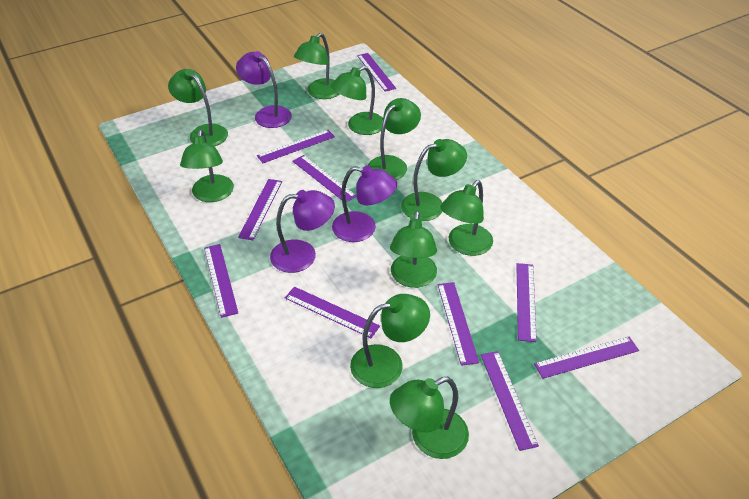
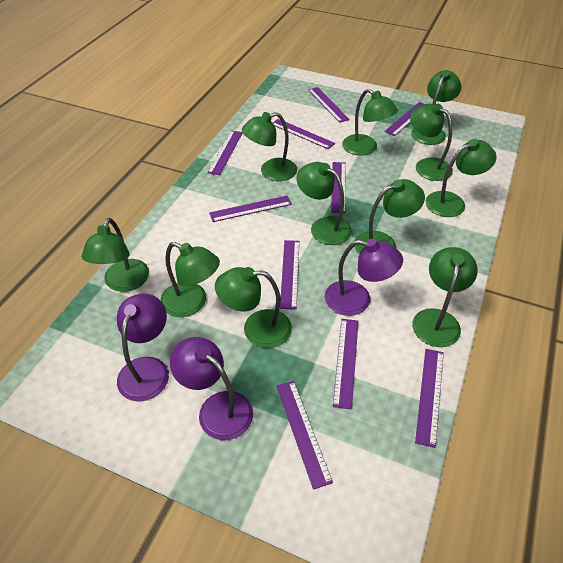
green lamp: [168,69,228,146] [180,130,234,202] [294,33,340,99] [331,66,383,135] [350,294,430,388] [368,98,421,180] [390,211,437,288] [390,377,469,459] [401,139,467,221] [440,180,493,256] = 10 -> [81,218,149,292] [160,242,220,317] [215,267,292,348] [242,112,297,181] [296,162,352,245] [342,89,398,156] [354,179,425,254] [410,103,453,181] [411,70,462,145] [412,247,478,347] [426,139,497,217] = 11

